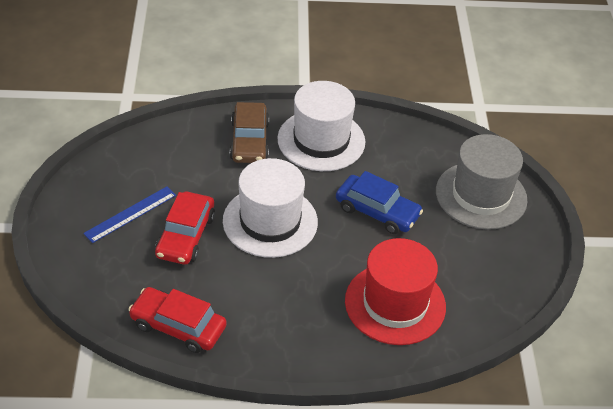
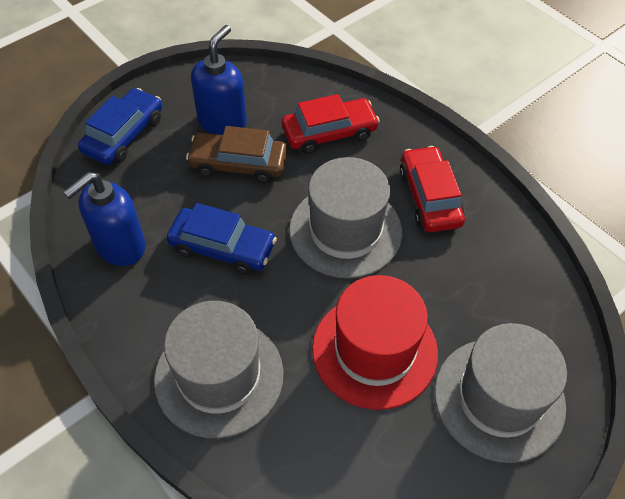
blue car: [336,171,423,234] = 1 -> [78,88,162,165] [167,203,277,275] = 2
blue ruler: [83,186,176,243] = 1 -> none = 0
blue soap dispenser: none = 0 -> [63,172,146,266] [191,25,247,135] = 2
grey hat: [436,134,527,230] = 1 -> [154,301,284,438] [289,157,402,278] [435,323,567,463] = 3
white hat: [223,158,318,258] [277,81,365,171] = 2 -> none = 0

